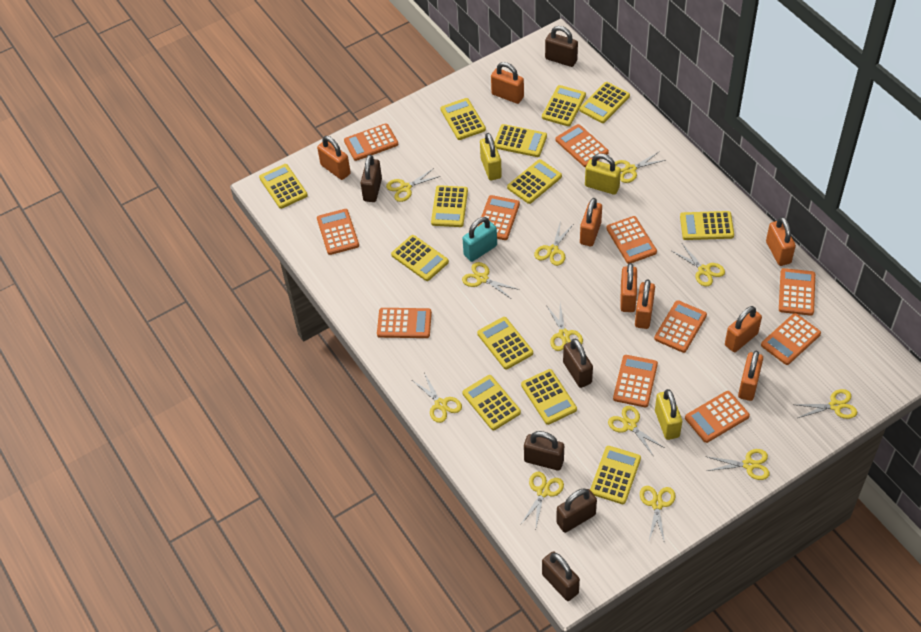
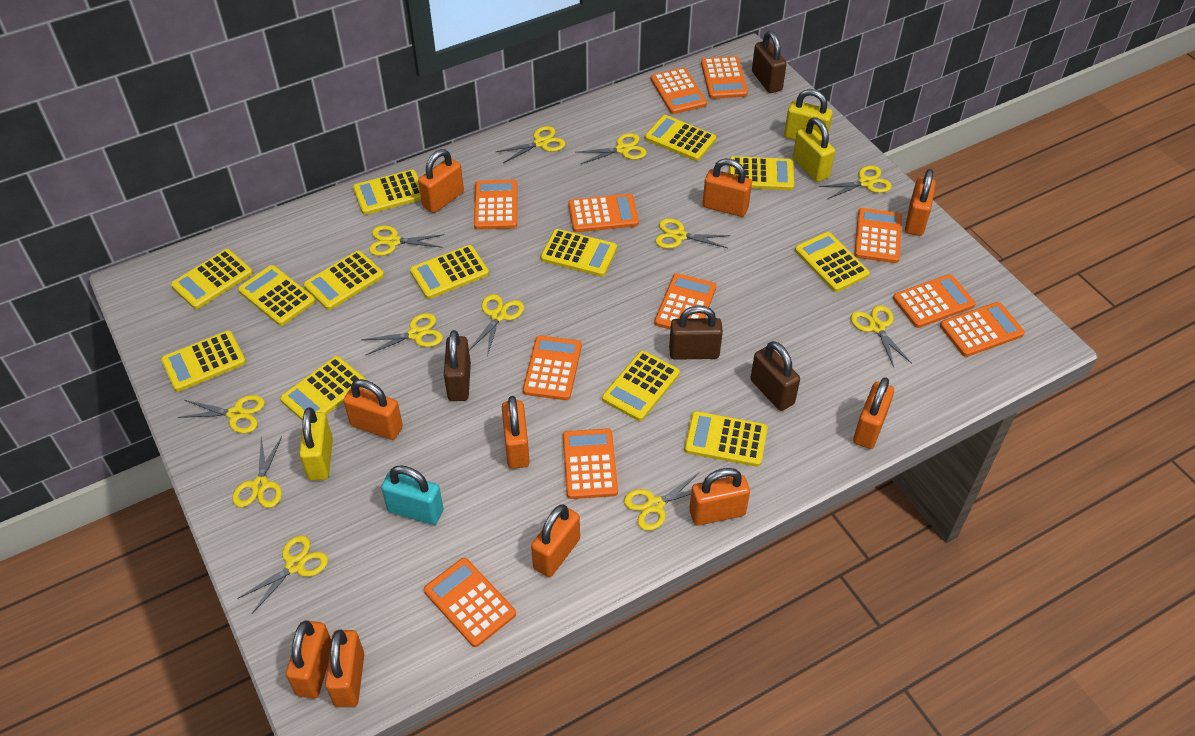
brown padlock: [360,155,382,202] [524,431,564,471] [542,551,580,601] [545,26,578,67] [556,488,597,533] [563,339,593,388] = 6 -> [444,330,471,401] [669,305,723,360] [750,341,800,411] [752,31,787,93] = 4
orange padlock: [317,136,351,180] [491,62,524,104] [580,198,602,246] [620,263,637,312] [635,279,655,329] [725,306,762,352] [738,351,763,401] [766,217,796,266] = 8 -> [286,620,331,699] [325,630,364,707] [343,379,403,440] [418,149,464,213] [502,396,530,469] [531,505,580,577] [689,468,750,526] [703,159,752,217] [853,377,894,449] [905,169,936,236] = 10

